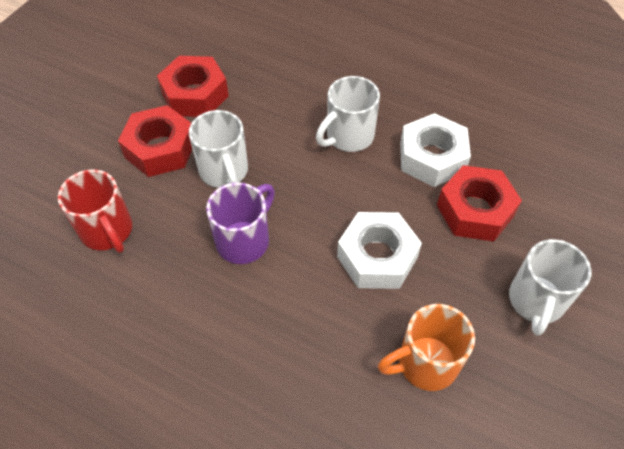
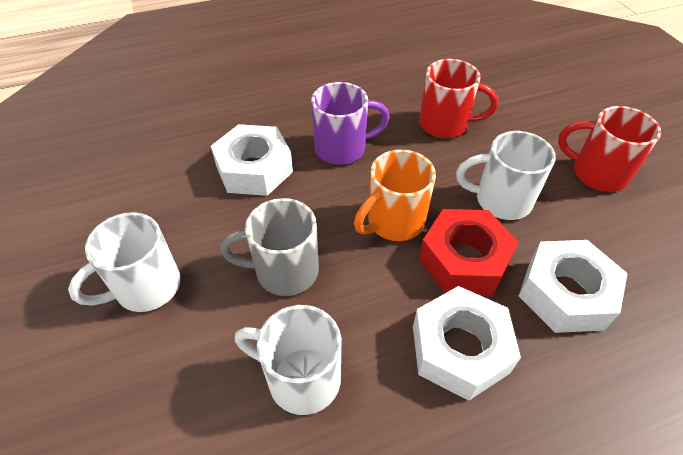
grey mug: none = 0 -> [220,198,319,296] = 1
red mug: [58,169,132,253] = 1 -> [419,59,498,138] [558,106,661,192] = 2
red nut: [118,105,192,177] [157,56,229,117] [437,165,522,242] = 3 -> [419,209,519,295] = 1
white nut: [337,212,422,289] [400,113,471,187] = 2 -> [211,124,293,196] [413,286,521,401] [519,240,628,333] = 3

